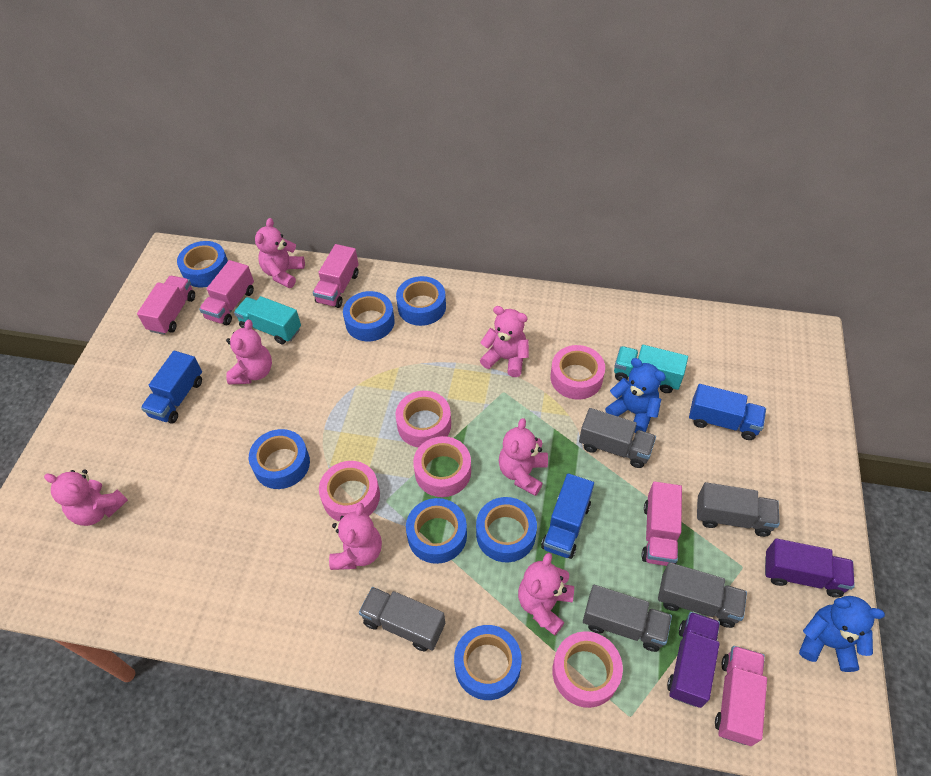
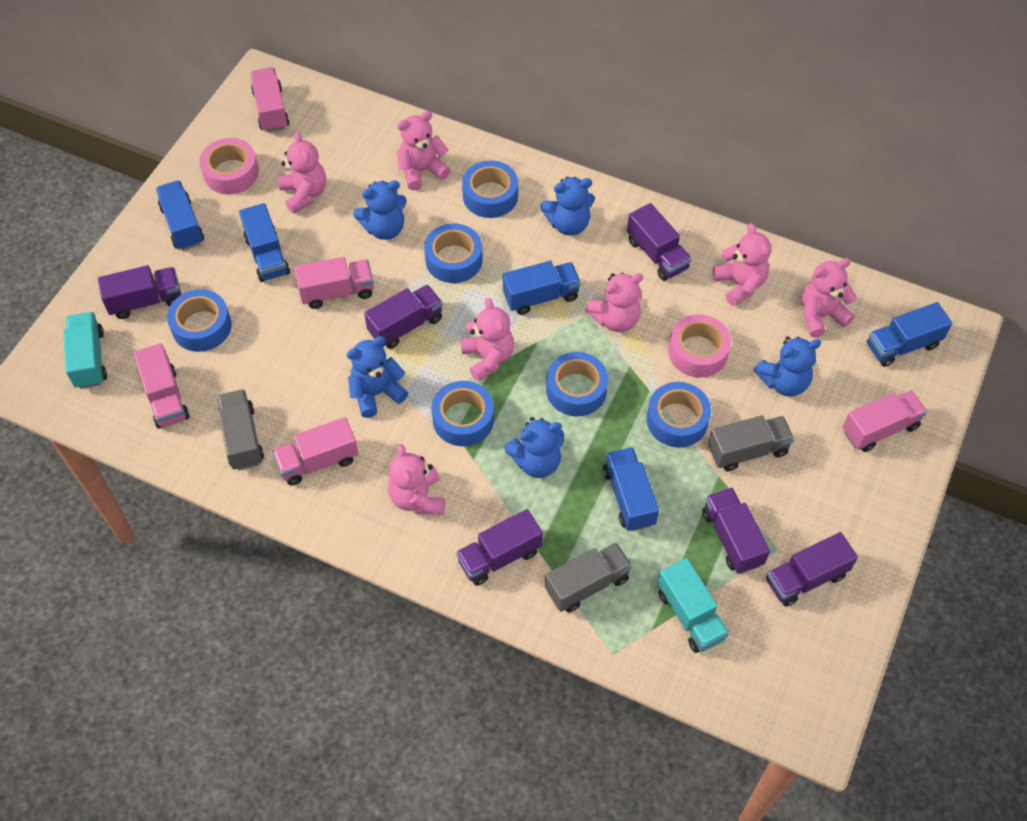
blue tape: [177,241,228,287] [249,429,310,489] [343,291,395,341] [396,276,446,326] [406,498,467,564] [454,625,522,700] [476,497,537,562] = 7 -> [167,289,231,352] [424,223,483,283] [431,381,494,446] [462,160,518,218] [546,352,608,416] [647,382,711,447] = 6
blue teddy bear: [605,358,666,433] [799,596,885,672] = 2 -> [347,336,408,418] [353,180,407,240] [505,417,564,478] [541,177,595,236] [754,337,821,397] = 5
blue truck: [141,351,202,423] [541,473,594,559] [689,384,766,440] = 3 -> [156,180,204,250] [239,203,290,282] [503,261,581,315] [603,447,659,531] [867,302,952,367] = 5
grey truck: [359,587,445,651] [579,408,656,468] [583,585,672,652] [658,562,747,628] [697,482,780,537] = 5 -> [217,389,264,470] [545,542,632,612] [708,415,794,471] = 3
pink tape: [319,461,380,521] [395,391,451,448] [413,436,471,497] [550,345,605,399] [552,631,623,708] = 5 -> [199,138,259,195] [668,314,731,378] = 2
purple truck: [667,612,720,708] [765,538,855,597] = 2 -> [98,265,181,319] [364,285,443,349] [456,509,543,586] [627,203,692,281] [702,487,770,574] [766,532,858,607] = 6

